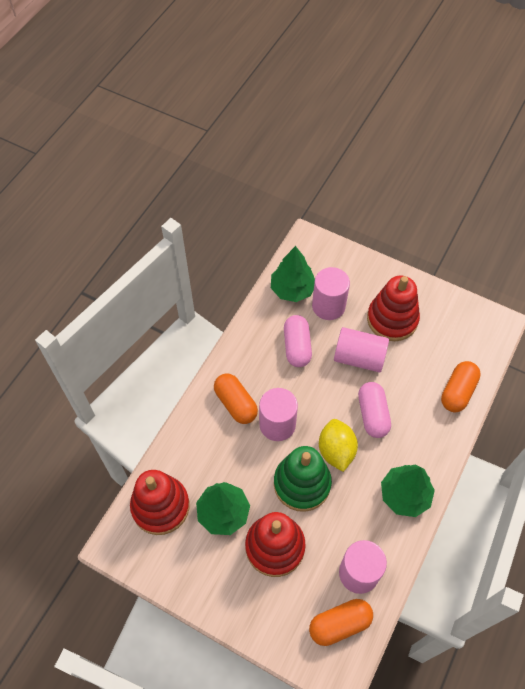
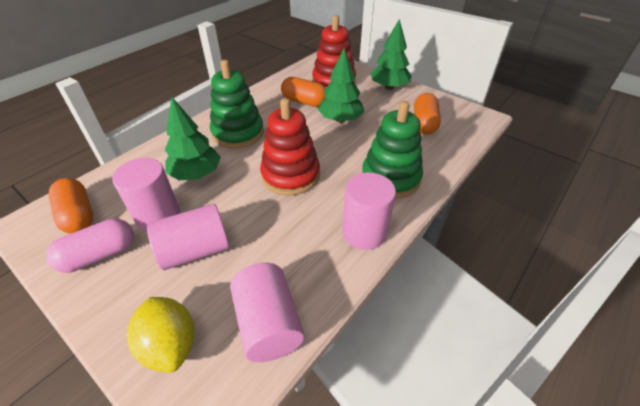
green stacking toy: [274,446,332,512] = 1 -> [210,60,264,149] [362,101,423,199] = 2
pink capsule: [284,315,312,367] [358,382,391,438] = 2 -> [46,219,134,273] = 1
red stacking toy: [130,470,190,535] [245,512,306,577] [367,275,420,341] = 3 -> [260,98,320,196] [312,15,356,88] = 2

